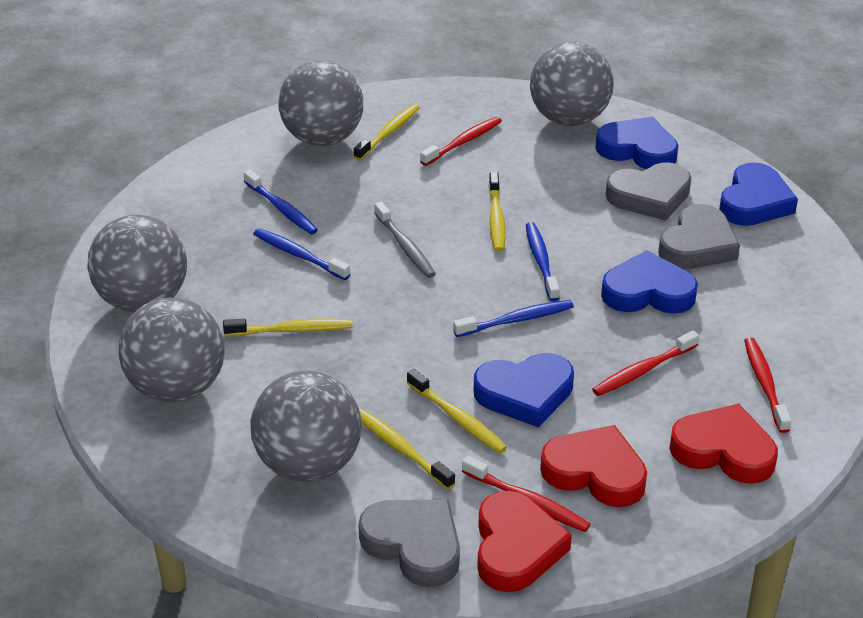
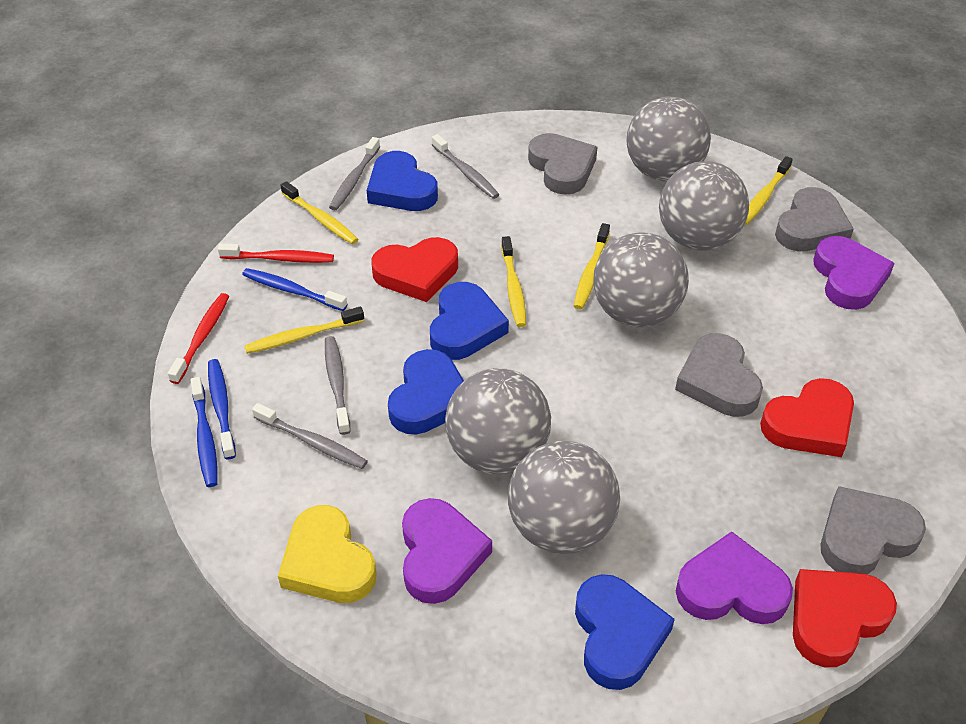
blue toothbrush: [243,170,318,234] [253,228,351,280] [453,300,574,337] [526,222,560,301] = 4 -> [191,377,218,487] [208,359,236,459] [242,268,347,311] = 3
grey heart: [358,499,460,587] [606,162,691,221] [658,204,740,269] = 3 -> [528,133,597,195] [675,333,763,417] [775,187,854,251] [821,486,926,574] = 4
grey toothbrush: [374,201,436,278] = 1 -> [252,403,368,469] [325,336,351,435] [329,137,380,211] [432,134,500,199] = 4
purple heart: none = 0 -> [402,498,492,604] [676,531,793,624] [813,236,895,310] = 3
red toothbrush: [420,117,502,166] [462,456,591,532] [592,330,699,396] [744,337,791,433] = 4 -> [168,293,229,384] [218,244,334,263] = 2
yellow heart: none = 0 -> [278,505,377,603] = 1

